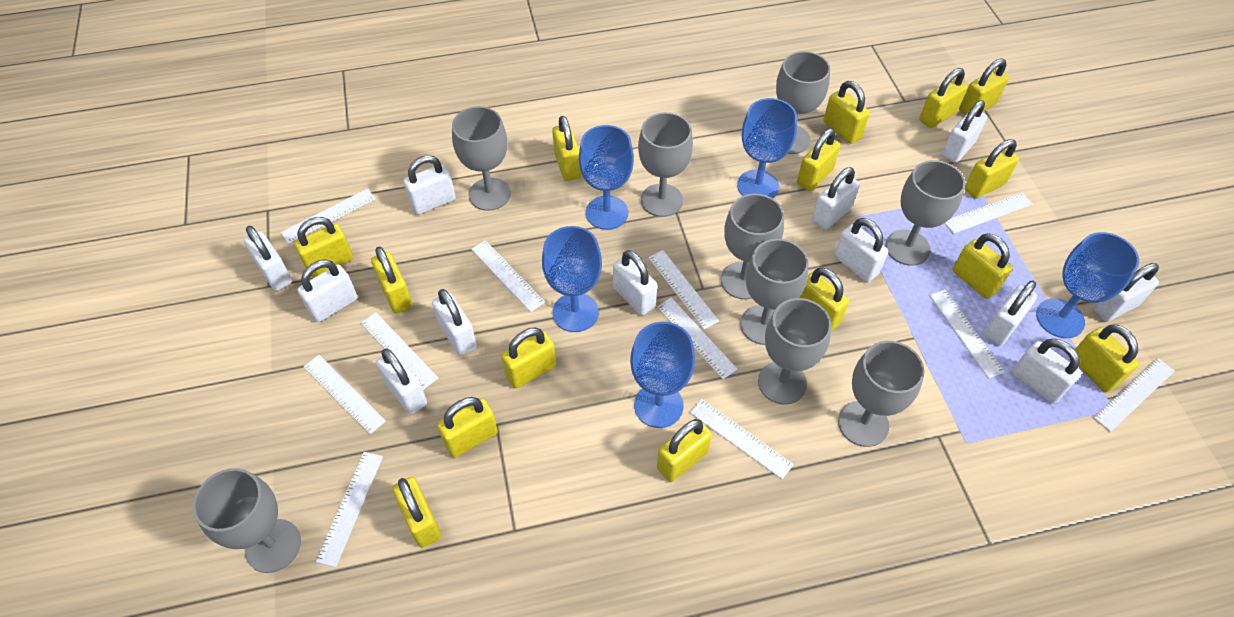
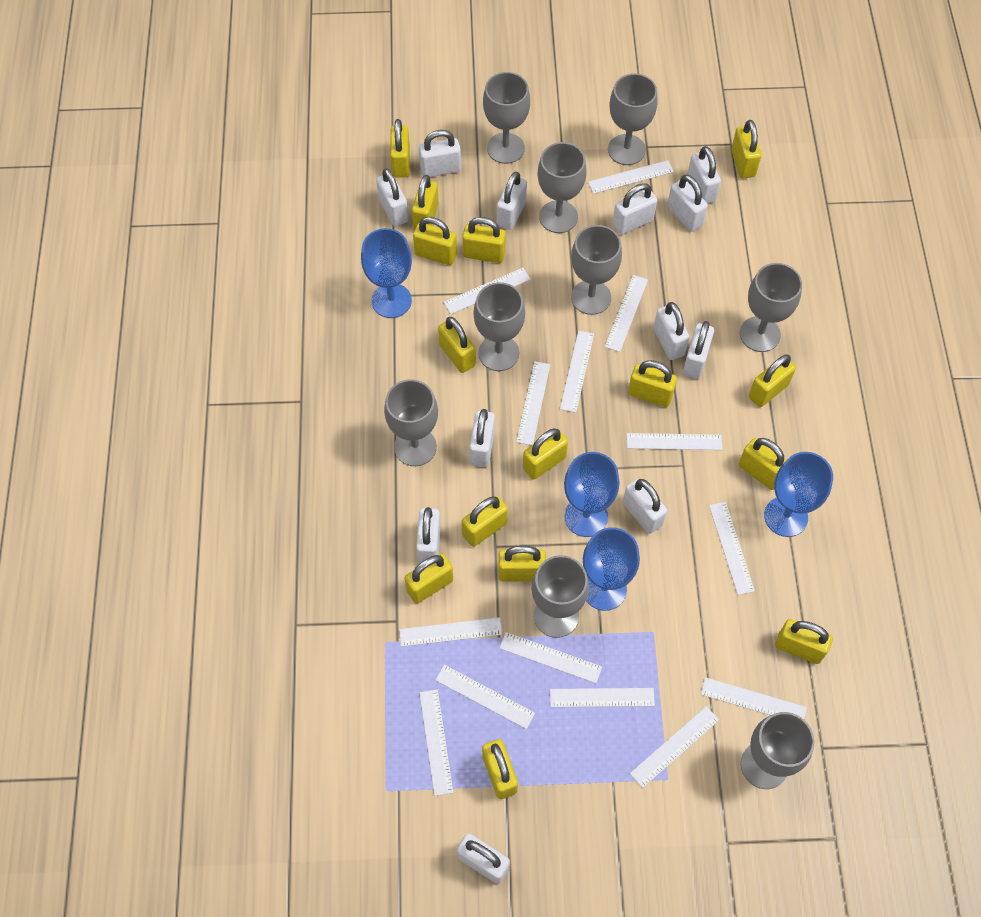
blue goblet: [542,226,602,332] [579,125,634,230] [630,322,695,428] [737,98,797,198] [1036,232,1139,338] = 5 -> [361,228,412,318] [564,452,620,537] [583,527,640,611] [764,452,833,537] = 4
white ruler: [281,188,375,244] [304,355,386,434] [316,452,383,567] [361,312,438,390] [471,240,545,312] [648,250,719,329] [657,298,738,379] [689,399,794,479] [930,290,1005,379] [945,193,1033,234] [1093,358,1175,432] = 11 -> [399,617,502,647] [419,689,453,796] [435,665,535,729] [444,268,531,314] [500,632,602,683] [516,361,550,445] [550,688,655,707] [560,331,594,413] [588,160,674,194] [605,275,648,352] [627,433,723,450] [630,706,719,788] [701,677,807,719] [709,502,755,595] = 14

